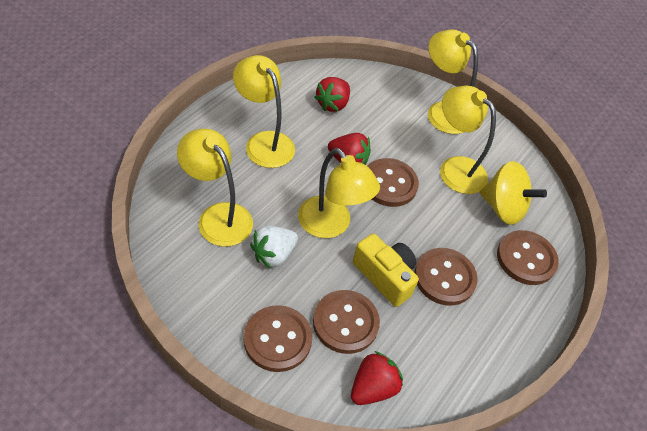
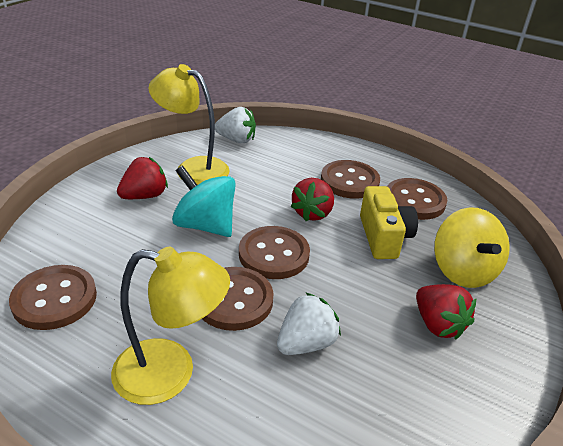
turquoise spinning top: none = 0 -> [172,165,236,237] = 1
white strawberry: [250,226,298,269] = 1 -> [215,107,256,143] [277,292,341,355] = 2
yellow lamp: [177,129,253,246] [233,55,295,168] [298,148,380,238] [428,30,478,134] [440,86,496,194] = 5 -> [111,247,230,405] [148,64,230,185] = 2

